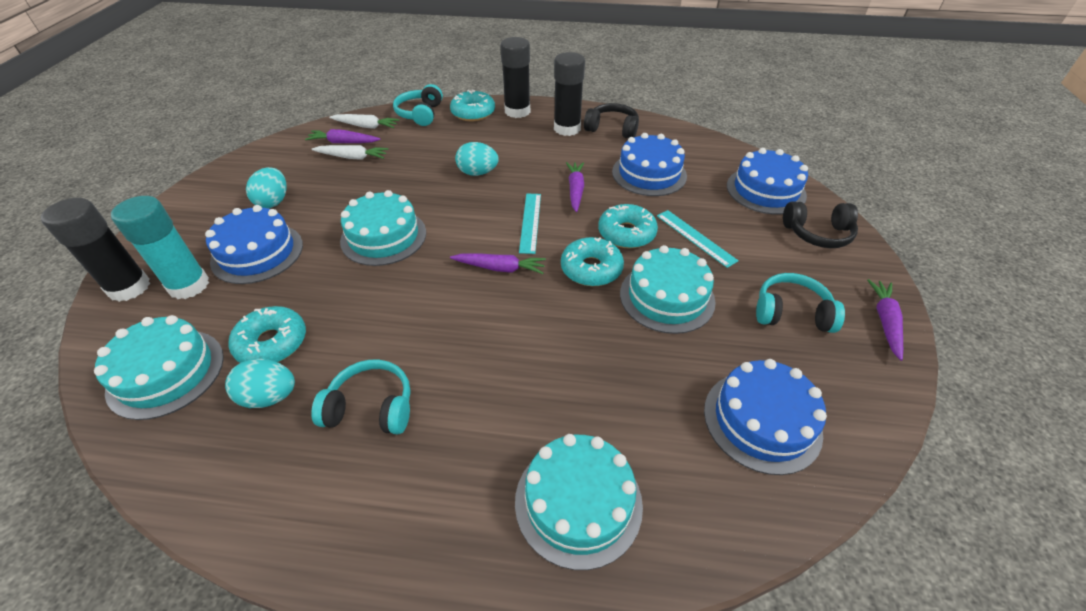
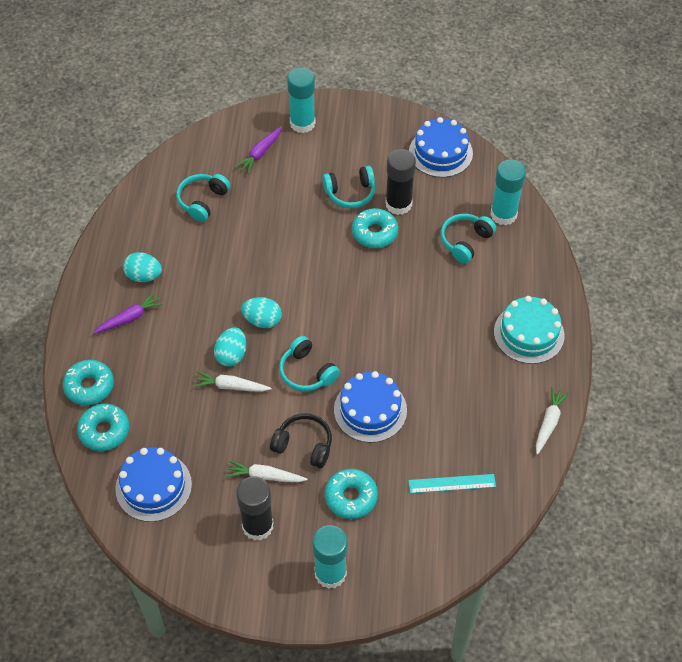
black glue stick: [41,198,150,302] [500,37,530,118] [554,52,585,136] = 3 -> [236,476,273,541] [385,149,416,215] = 2
black headphones: [584,103,639,138] [783,202,858,248] = 2 -> [270,413,332,468] = 1
blue cake: [205,205,303,284] [612,133,687,196] [704,359,827,475] [727,148,808,215] = 4 -> [115,447,192,522] [334,371,407,443] [409,117,473,178] = 3
purple carrot: [305,129,380,143] [450,253,546,274] [566,162,584,212] [867,279,903,361] = 4 -> [93,292,163,334] [236,126,282,173] = 2
turquoise cake: [94,315,224,420] [340,190,426,266] [515,434,643,570] [620,245,716,334] = 4 -> [494,296,565,364] = 1
turquoise glue stick: [111,196,209,299] = 1 -> [287,67,316,133] [313,525,347,589] [490,159,526,226] = 3
turquoise headphones: [311,360,411,435] [393,84,443,126] [756,273,845,333] = 3 -> [176,174,230,222] [279,336,340,391] [322,166,375,209] [440,214,496,264] = 4
turquoise ruler: [519,194,541,254] [657,210,739,268] = 2 -> [408,474,496,493] = 1
white carrot: [312,145,389,160] [329,114,399,129] = 2 -> [194,372,271,392] [226,460,307,482] [536,387,569,455] = 3

